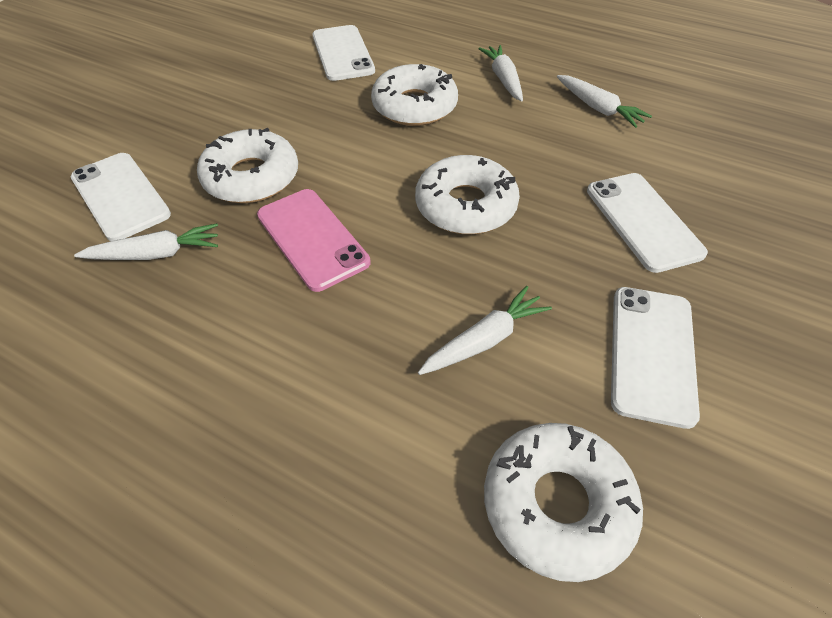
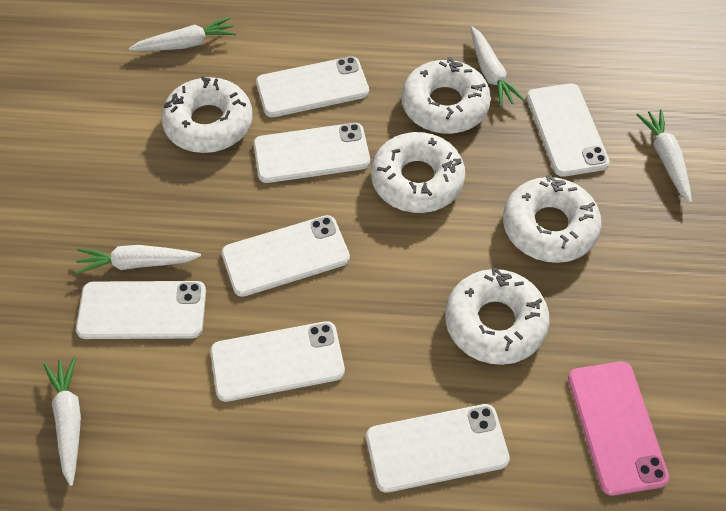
white carrot: [74,223,218,260] [418,286,552,375] [478,45,523,102] [557,75,652,128] = 4 -> [43,356,81,486] [75,245,201,275] [129,17,236,51] [471,27,525,107] [636,109,692,203] = 5
white donut: [197,128,298,203] [371,64,458,126] [415,155,520,234] [484,423,643,582] = 4 -> [161,76,253,153] [371,132,465,213] [402,57,491,134] [445,268,549,365] [503,175,602,263] = 5
white phone: [71,153,171,241] [312,25,375,81] [587,173,708,273] [611,287,700,429] = 4 -> [76,281,206,339] [210,321,345,402] [222,215,350,297] [253,123,370,183] [256,56,369,117] [366,404,510,493] [527,83,610,177] = 7

